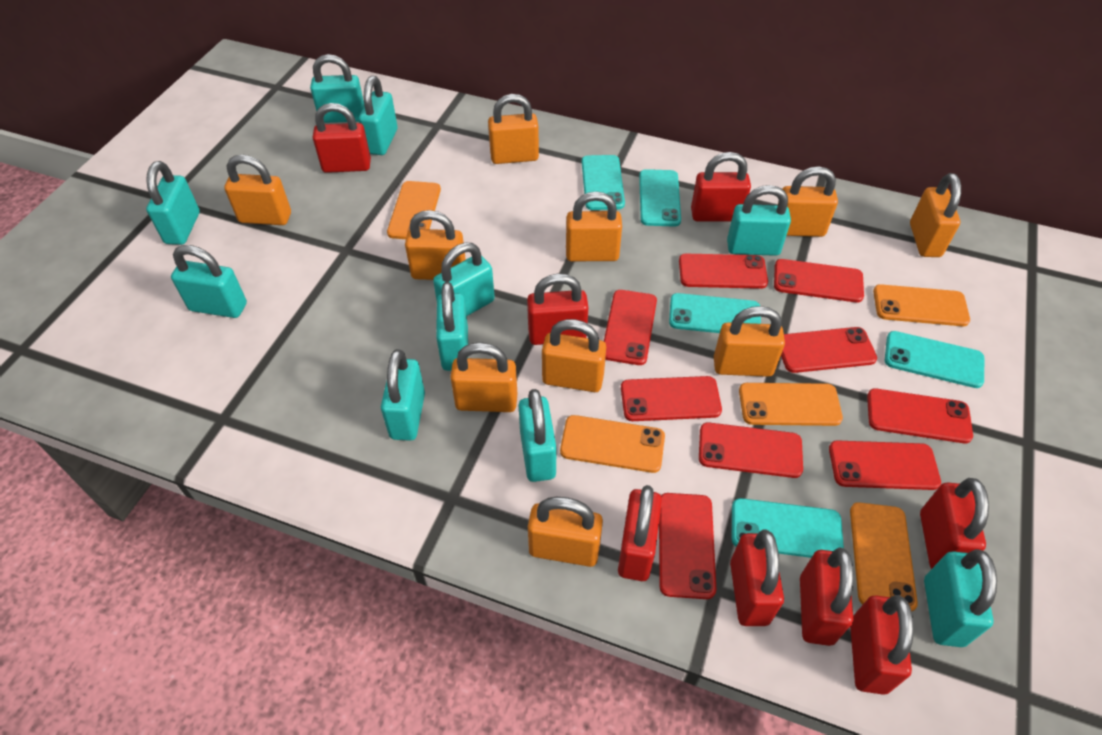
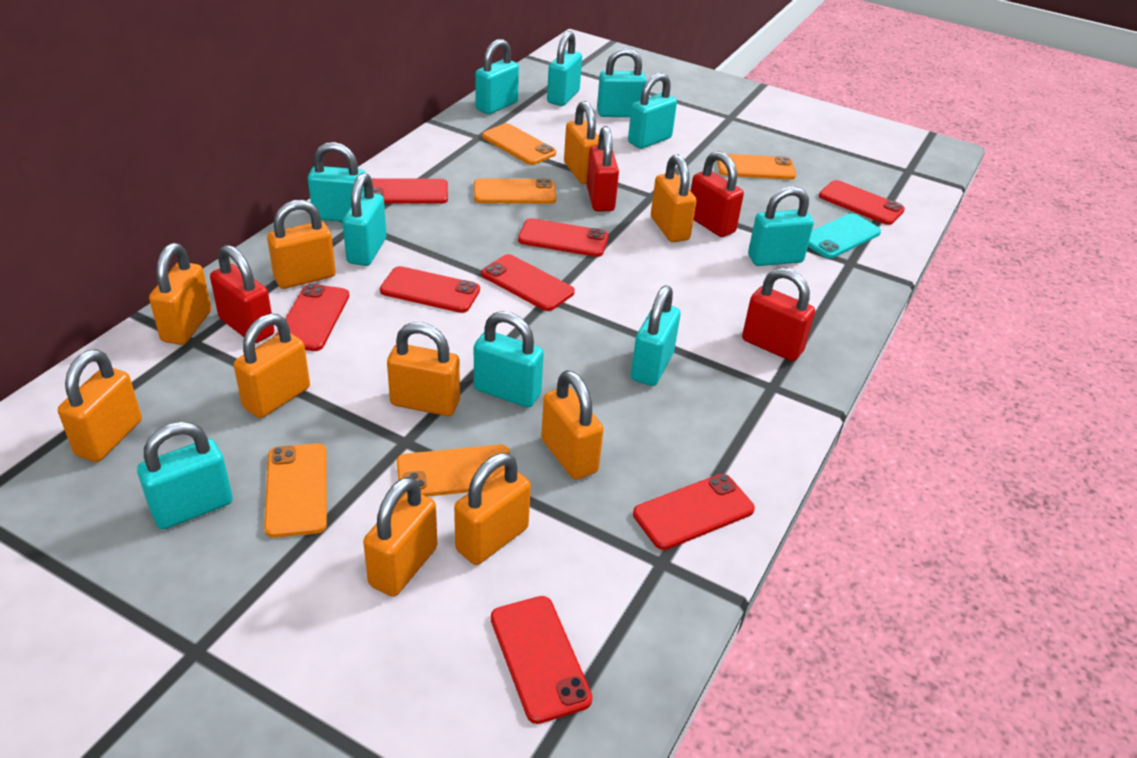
red padlock: [313,103,371,173] [527,274,588,345] [618,485,662,581] [691,152,751,221] [730,530,784,626] [800,548,854,646] [850,595,914,695] [920,478,989,569] = 8 -> [210,245,275,343] [586,126,619,212] [691,151,744,237] [742,268,815,361] = 4
red phone: [604,290,657,365] [621,376,722,421] [659,493,716,599] [679,254,768,289] [699,422,803,478] [774,259,864,303] [781,327,877,373] [829,440,941,490] [867,388,973,444] = 9 -> [276,284,349,351] [371,178,448,204] [380,266,480,313] [481,254,575,311] [491,596,593,724] [518,218,609,257] [633,474,755,550] [819,180,905,225] = 8
turquoise phone: [582,155,625,210] [639,169,681,227] [669,293,761,333] [732,498,844,558] [885,331,984,388] = 5 -> [808,213,881,258] = 1

